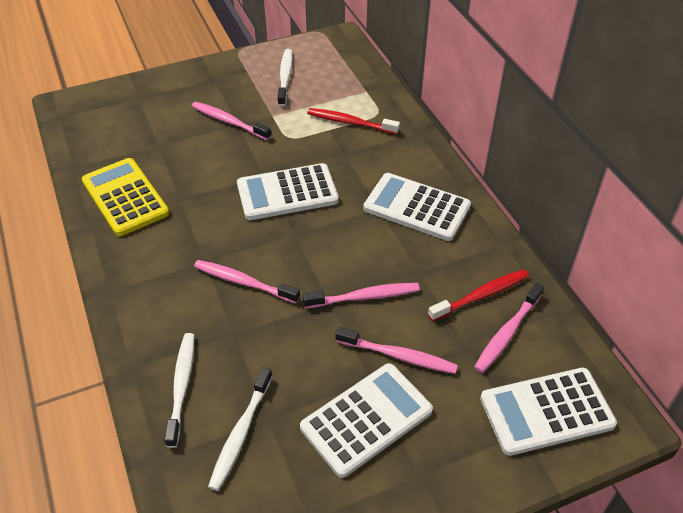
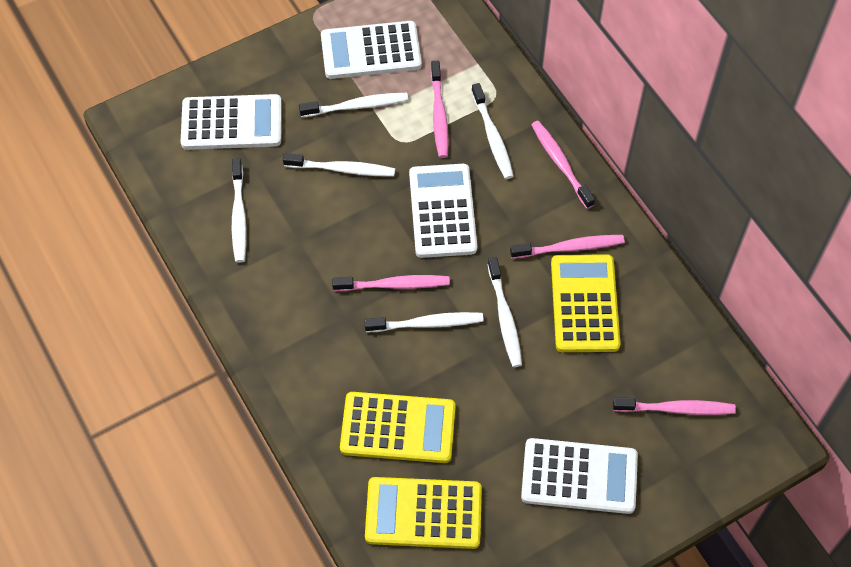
red toothbrush: [307,108,400,134] [428,269,529,321] = 2 -> none = 0
white toothbrush: [164,333,194,448] [208,367,272,491] [277,49,293,106] = 3 -> [232,158,247,263] [283,153,395,176] [299,93,408,117] [364,312,484,332] [471,83,514,179] [488,257,522,367] = 6
yellow calculator: [82,158,169,236] = 1 -> [340,392,456,463] [365,477,482,549] [551,255,621,352] = 3

